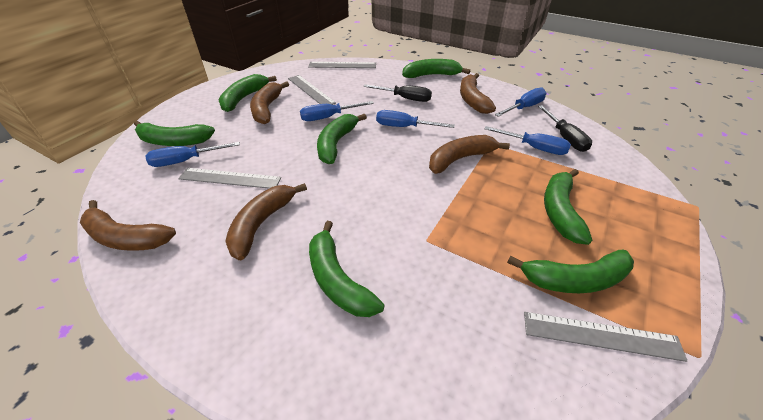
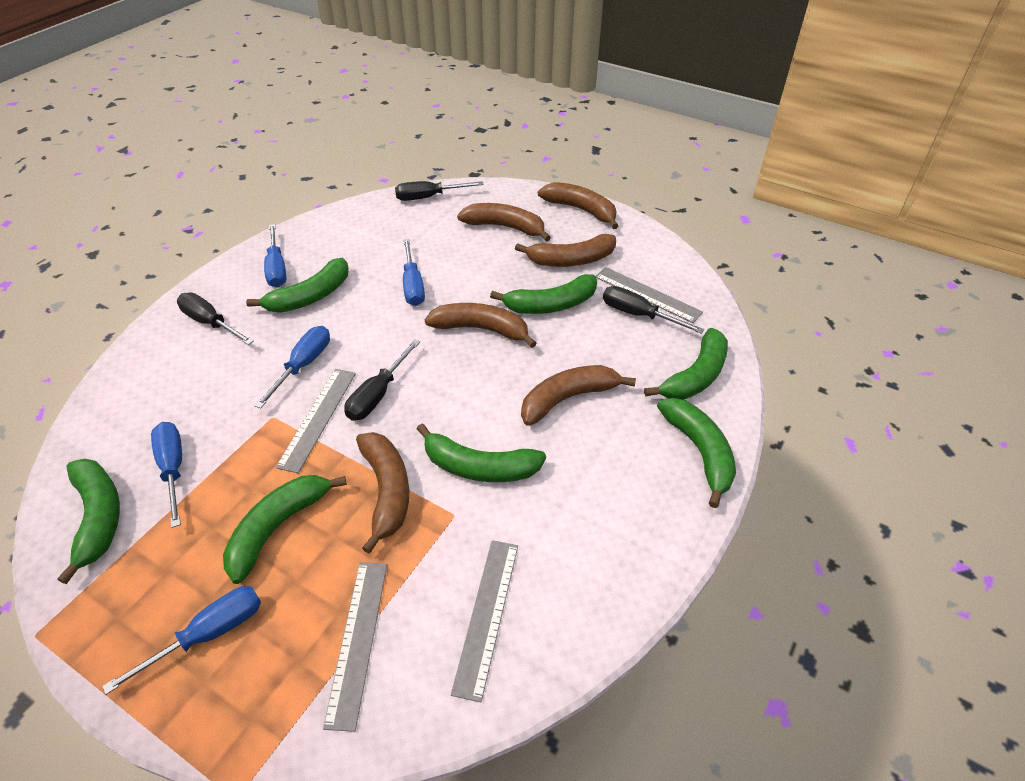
black screwdriver: [363,84,432,102] [538,105,592,152] = 2 -> [177,292,254,345] [344,339,420,421] [395,181,484,201] [603,286,704,334] = 4
brown banana: [80,200,176,251] [225,183,307,260] [250,81,289,124] [429,135,510,174] [460,73,496,114] = 5 -> [356,432,409,553] [425,303,537,348] [457,203,551,242] [515,234,616,267] [521,365,636,426] [538,182,618,229] = 6

